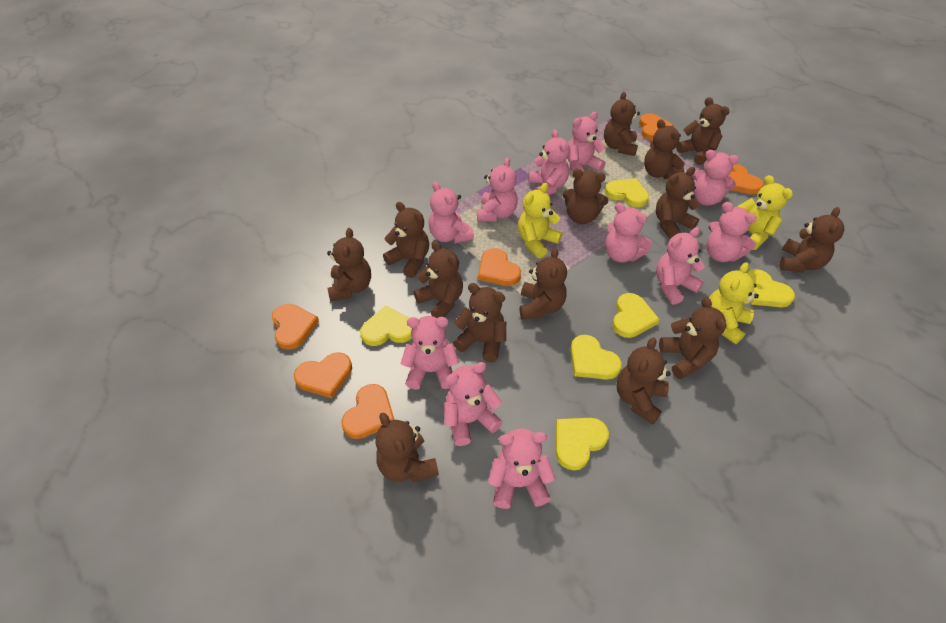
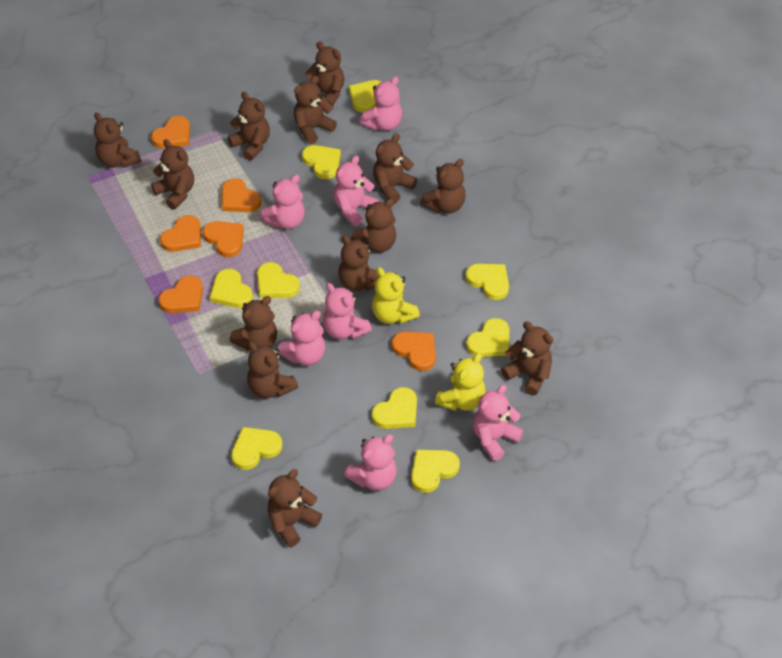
brown teddy bear: [327,228,371,301] [375,413,439,482] [383,202,429,278] [414,241,463,318] [453,283,506,362] [520,248,567,320] [562,169,609,224] [604,92,640,156] [617,337,671,425] [644,119,685,179] [656,167,700,239] [659,297,726,379] [676,97,730,165] [779,207,844,273] = 14 -> [94,112,141,168] [151,139,194,210] [228,92,270,161] [229,296,277,351] [247,342,298,398] [267,469,322,547] [294,76,337,144] [305,42,344,106] [338,235,379,291] [351,199,396,253] [373,133,417,203] [420,159,466,213] [501,321,553,395] = 13
pink teddy bear: [401,316,459,390] [428,181,474,244] [444,362,503,446] [477,157,518,222] [488,428,555,509] [528,130,570,195] [567,112,606,172] [605,203,652,263] [656,227,705,305] [691,150,739,206] [707,202,756,262] = 11 -> [260,175,305,229] [277,311,325,366] [323,283,372,339] [334,155,379,226] [344,435,397,491] [360,76,402,131] [473,385,524,461] = 7
yellow heart: [360,306,412,346] [556,418,609,470] [570,335,622,380] [605,178,649,207] [612,293,660,338] [746,269,795,307] = 6 -> [210,269,253,308] [231,427,282,470] [257,262,300,298] [302,145,341,179] [349,80,381,113] [372,387,417,429] [411,450,460,493] [466,264,509,300] [466,318,509,357] = 9
yellow teddy bear: [518,183,563,258] [709,262,759,344] [737,175,793,250] = 3 -> [372,267,420,324] [435,353,486,411] = 2

